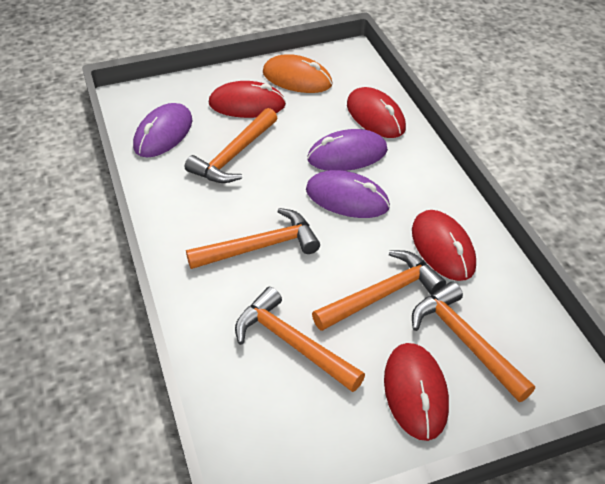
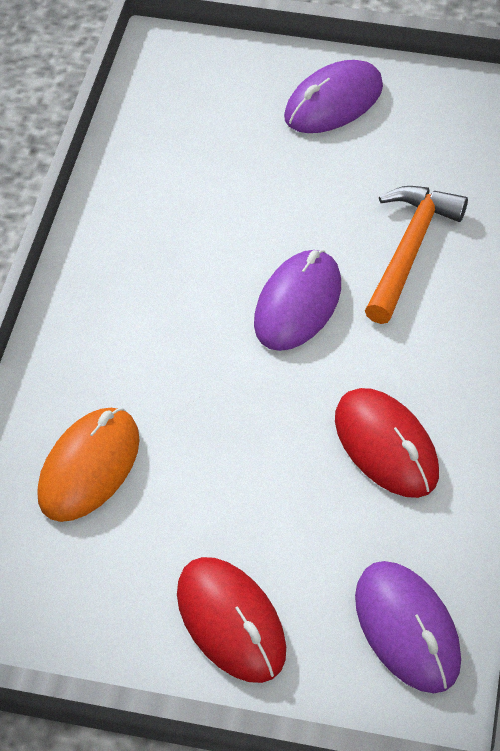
orange hammer: [185,108,277,183] [186,208,320,269] [235,287,365,392] [312,250,446,331] [412,281,535,402] = 5 -> [365,186,468,324] = 1
red mouse: [209,81,286,118] [347,87,406,138] [384,343,449,441] [412,210,476,281] = 4 -> [177,557,286,683] [335,388,439,498] = 2

